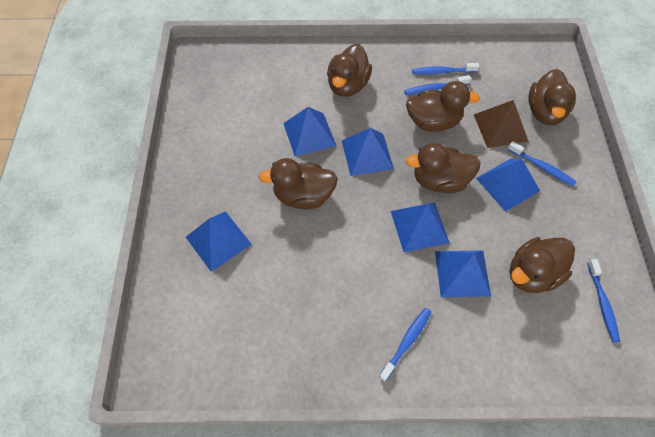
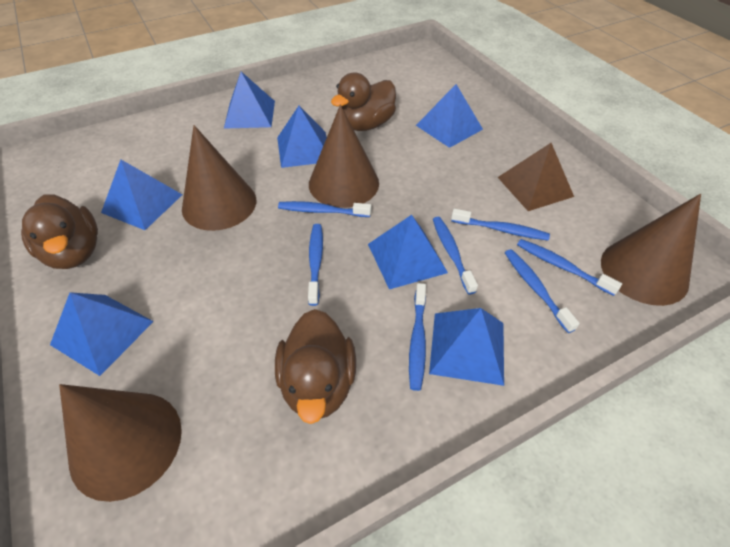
blue pyramid: [186,211,252,272] [283,107,336,156] [342,128,394,176] [391,203,450,252] [435,250,491,297] [476,159,540,211] = 6 -> [50,292,154,376] [101,160,182,230] [224,72,275,129] [277,106,327,168] [368,215,448,289] [416,84,483,148] [429,308,504,386] = 7
blue toothbrush: [379,308,431,382] [404,75,471,95] [412,63,479,75] [507,141,576,186] [587,259,620,343] = 5 -> [278,201,371,217] [308,224,323,306] [409,283,426,391] [433,217,478,294] [451,209,550,240] [505,249,580,333] [517,239,622,296] = 7
brown cone: none = 0 -> [59,384,182,502] [182,125,256,231] [309,104,379,208] [601,194,701,306] = 4
brown duck: [259,158,338,209] [327,44,372,97] [406,81,480,132] [406,143,481,193] [510,237,575,293] [528,69,576,125] = 6 -> [21,195,98,269] [275,309,356,424] [331,73,396,131] = 3

